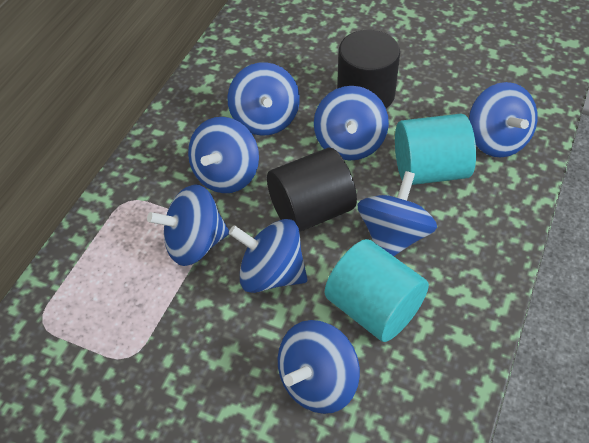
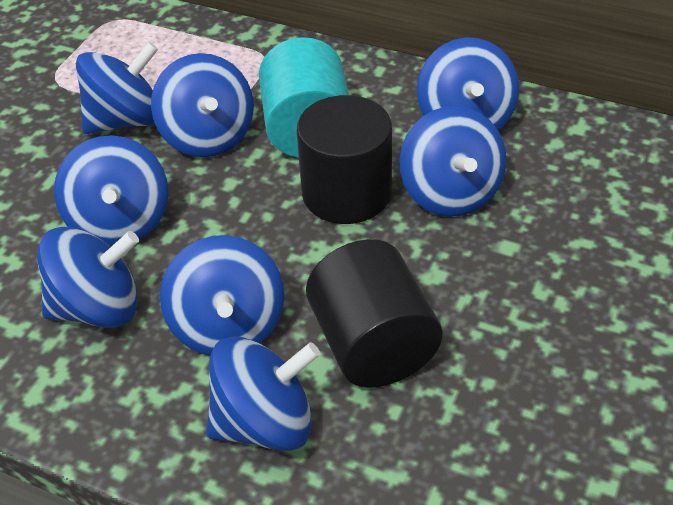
turquoise cylinder: [325,239,429,342] [395,114,476,185] = 2 -> [259,37,349,158] = 1

